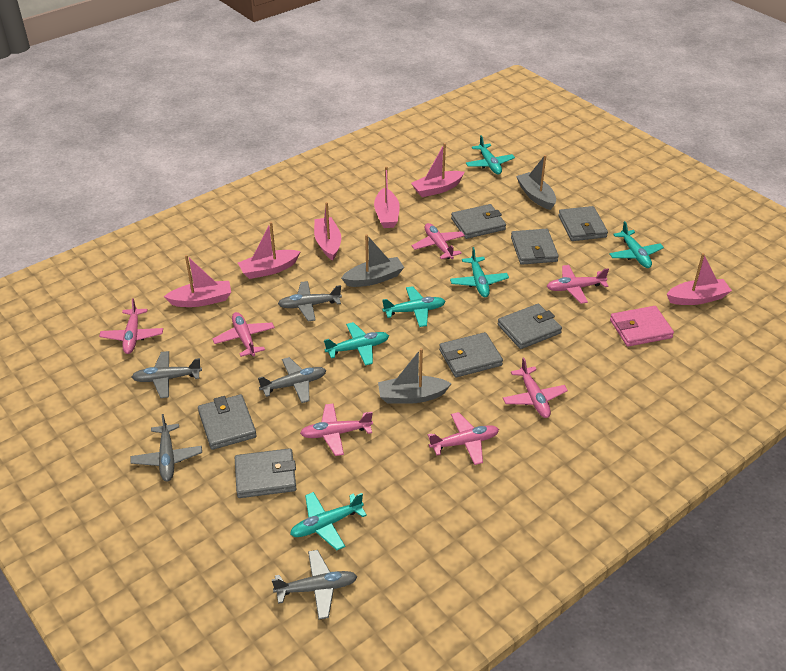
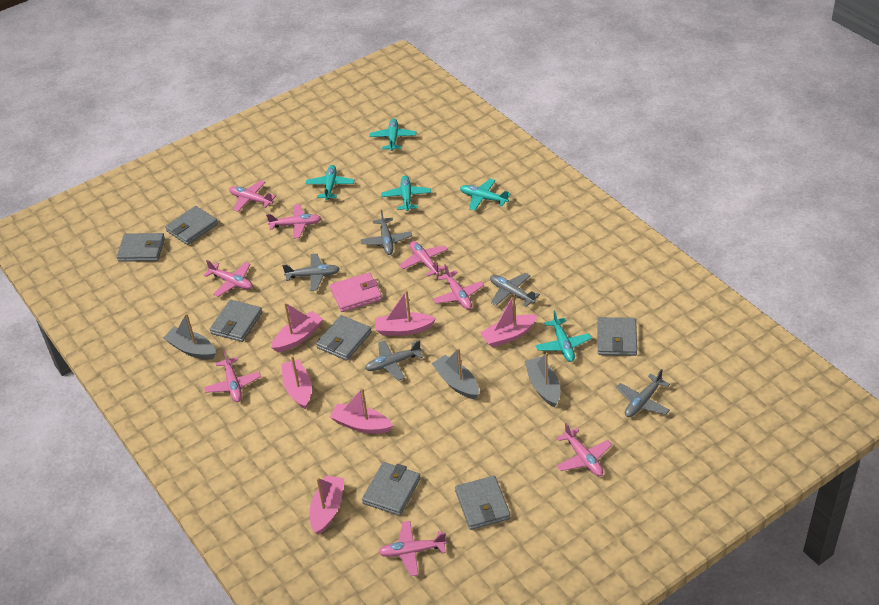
pink plane: [99,298,163,354] [213,312,275,357] [300,403,373,456] [412,223,465,259] [428,412,499,465] [503,357,568,418] [547,265,609,304] = 7 -> [204,260,253,297] [204,350,261,402] [229,180,276,212] [266,204,322,239] [378,521,447,576] [399,241,448,277] [433,264,484,309] [557,423,612,476] = 8
turquoise plane: [290,492,367,550] [324,322,389,366] [382,286,446,327] [450,247,509,297] [466,135,515,174] [609,221,664,268] = 6 -> [306,165,354,200] [369,118,416,151] [381,176,431,211] [460,179,510,211] [535,310,592,362] = 5

